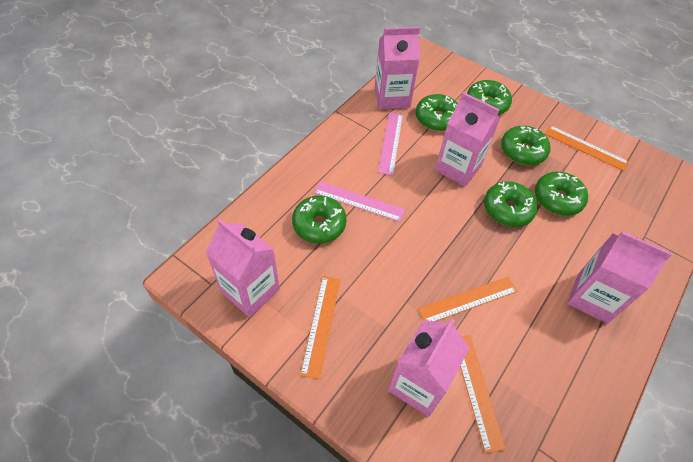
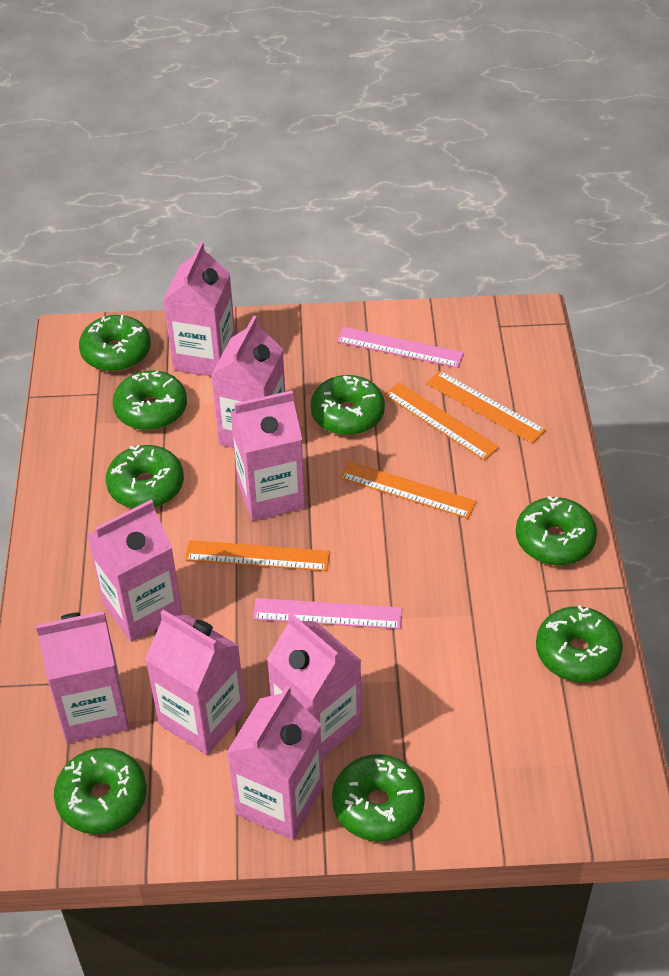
green donut: [292,195,347,243] [416,94,458,131] [467,80,512,115] [484,181,538,227] [501,126,551,165] [535,172,588,216] = 6 -> [54,748,147,834] [79,315,151,371] [106,445,184,508] [113,370,187,430] [310,375,385,435] [332,754,425,841] [516,496,597,565] [536,605,623,682] = 8
pink carton: [206,218,280,317] [375,27,420,109] [388,319,470,417] [435,92,500,187] [567,231,673,324] = 5 -> [36,611,129,743] [87,500,182,642] [145,610,246,755] [163,242,235,376] [211,316,285,448] [227,685,323,840] [230,391,305,521] [267,613,362,758] = 8

